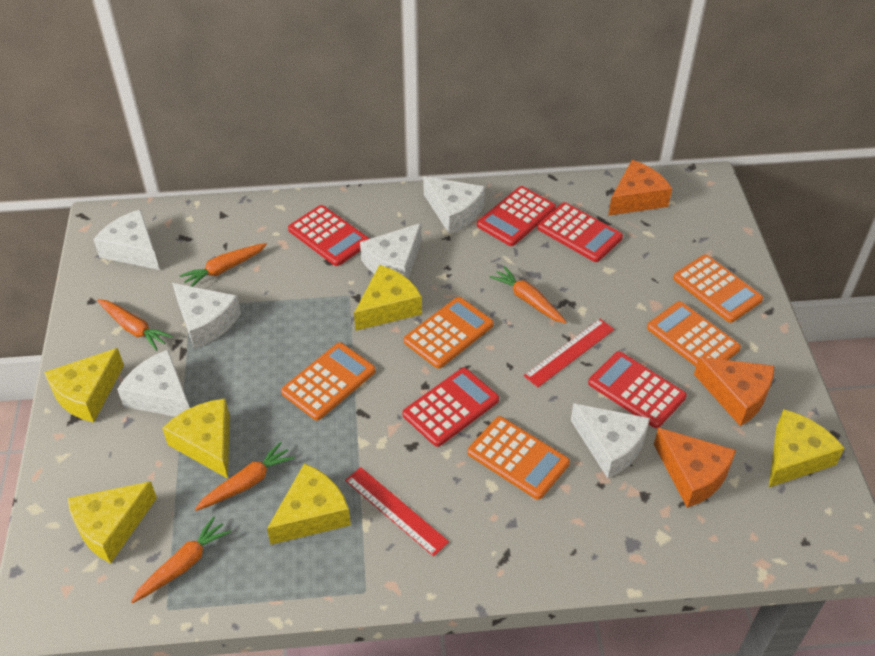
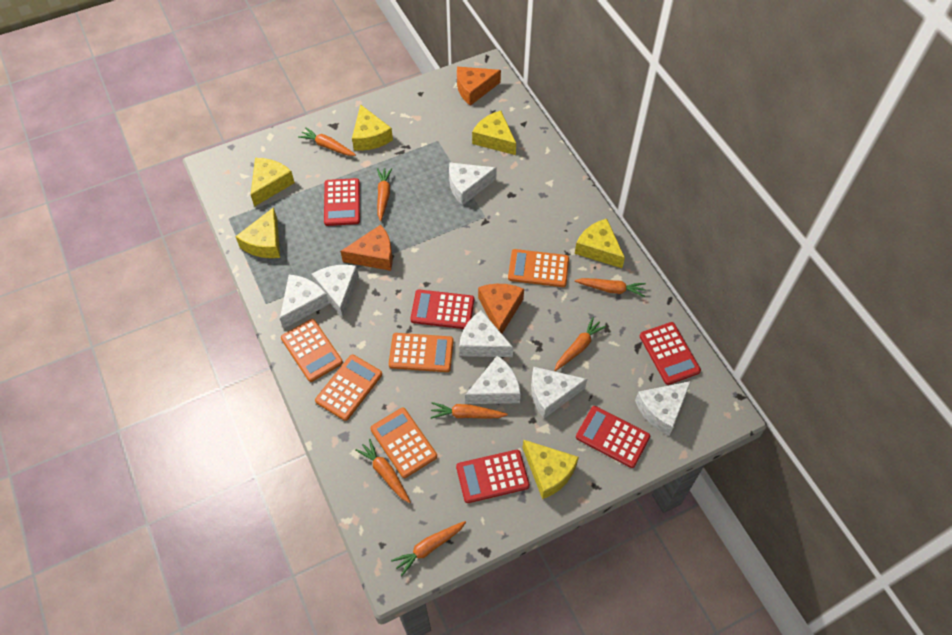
orange carrot: [97,299,173,351] [131,516,231,603] [180,243,267,287] [195,442,295,511] [490,266,567,324] = 5 -> [298,127,356,156] [355,439,411,503] [377,168,392,221] [391,521,466,576] [430,402,508,419] [554,317,606,371] [575,278,646,297] = 7
red ruler: [345,467,449,557] [524,319,614,388] = 2 -> none = 0
white cheese: [93,209,160,270] [117,350,190,417] [172,283,241,349] [360,223,421,279] [423,177,485,234] [571,403,650,478] = 6 -> [280,275,329,329] [312,265,359,318] [449,162,497,205] [459,310,513,357] [465,356,521,404] [531,367,587,419] [635,381,691,436] = 7

